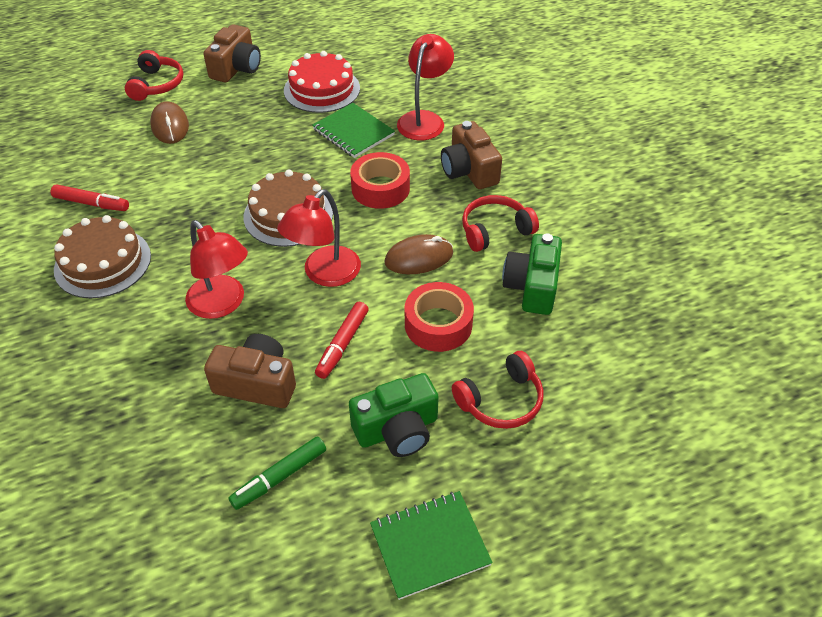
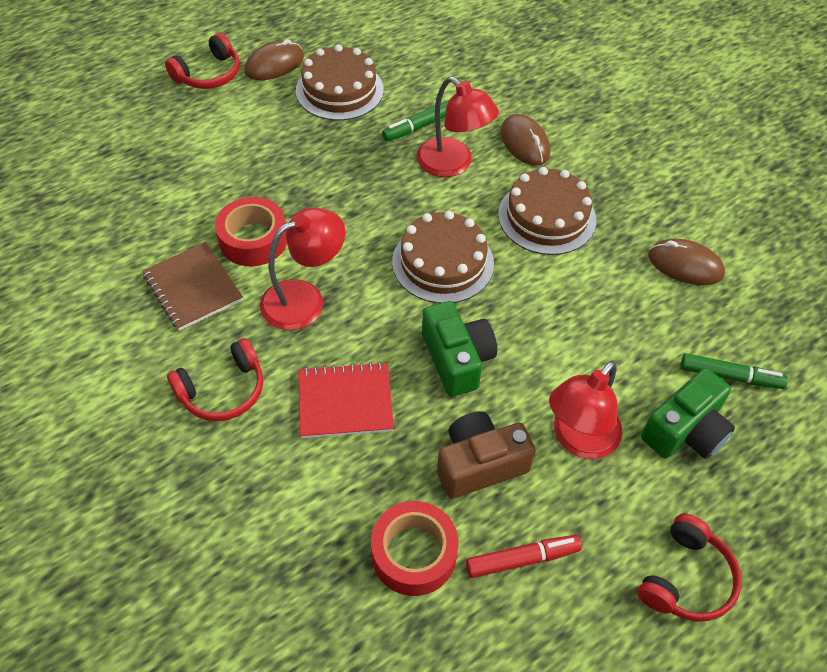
brown cake: [54,215,151,298] [244,169,333,247] = 2 -> [296,44,384,120] [392,211,494,303] [498,167,596,255] = 3
brown camera: [203,24,261,82] [204,334,296,408] [441,121,502,189] = 3 -> [437,411,536,498] = 1
brown mouse: [150,101,189,144] [384,234,453,274] = 2 -> [244,39,304,80] [501,114,550,166] [648,239,725,285] = 3
brown notebook: none = 0 -> [142,242,243,331] = 1
green marker: [229,436,326,510] = 1 -> [382,100,449,141] [680,353,788,389] = 2
green notebook: [312,103,395,158] [370,491,493,600] = 2 -> none = 0
red cake: [284,51,360,113] = 1 -> none = 0
red marker: [51,184,129,211] [315,302,369,379] = 2 -> [466,535,582,578] = 1
red notebook: none = 0 -> [298,362,394,438] = 1

